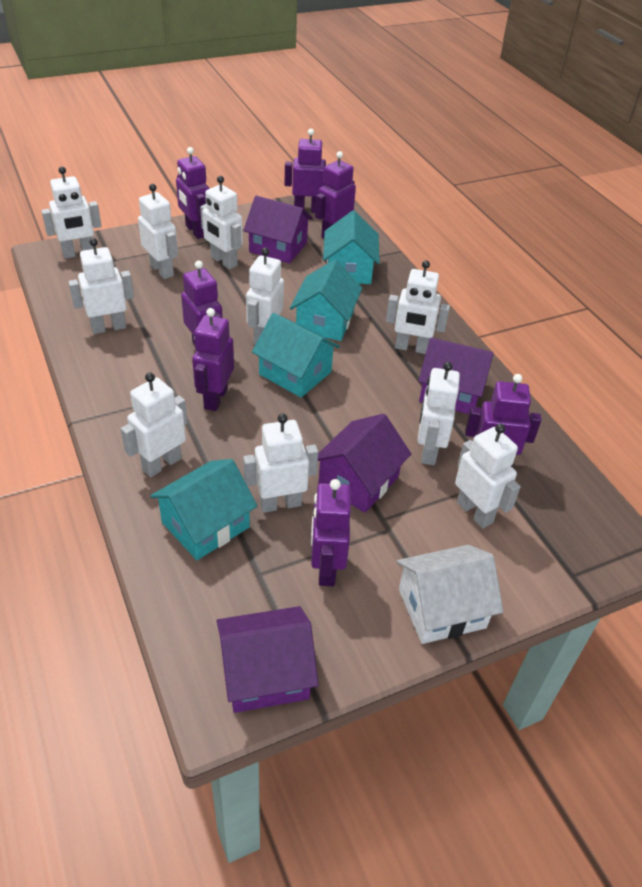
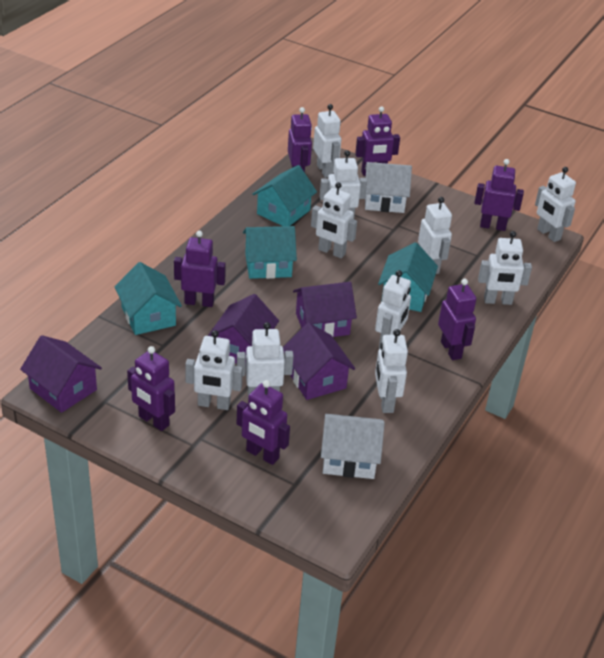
white house: [396,545,503,644] = 1 -> [321,414,385,479] [365,162,412,213] = 2

